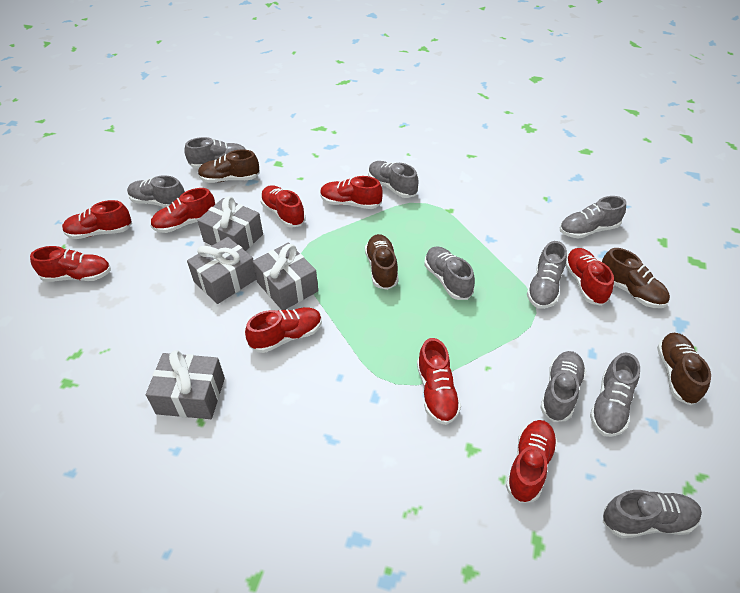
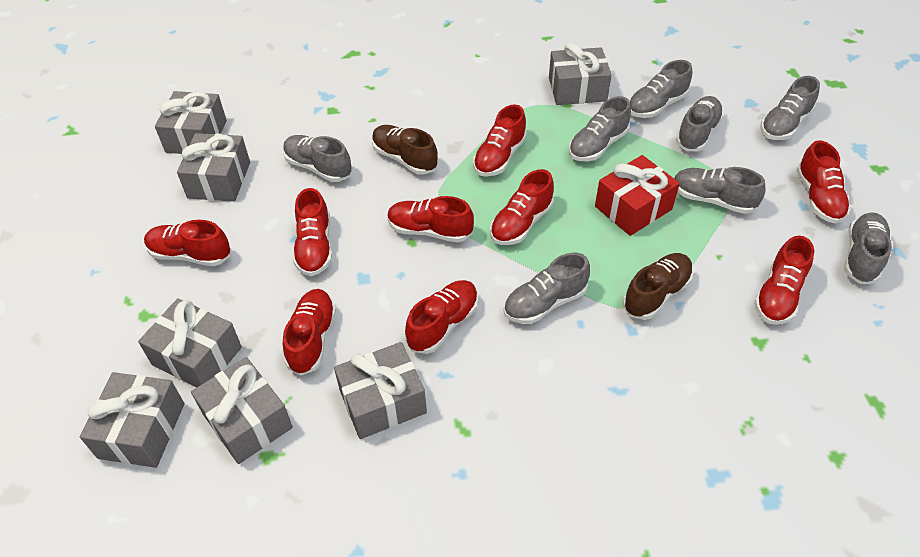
brown shoe: [198,150,260,183] [365,234,399,290] [602,248,670,308] [657,333,711,406] = 4 -> [372,125,438,175] [623,253,693,320] = 2
grey gift: [146,350,225,419] [187,237,256,304] [197,196,263,251] [252,243,318,310] = 4 -> [80,372,184,468] [138,298,242,387] [155,91,227,154] [177,133,250,202] [191,357,293,464] [334,342,427,439] [549,42,612,105] = 7
grey shoe: [127,175,185,207] [184,137,246,169] [368,161,419,198] [424,246,475,300] [527,241,567,309] [540,351,586,422] [560,196,626,239] [590,352,640,437] [603,490,702,538] = 9 -> [283,135,352,182] [504,253,590,324] [569,96,631,161] [629,60,692,118] [674,167,765,214] [676,96,724,151] [760,76,820,140] [844,213,892,284] = 8
red gift: none = 0 -> [595,155,680,236] = 1

